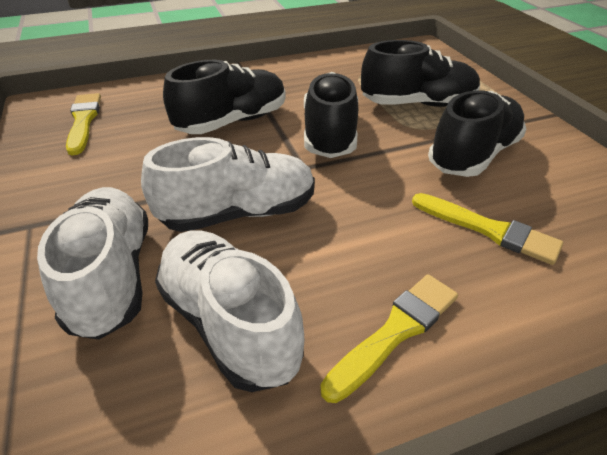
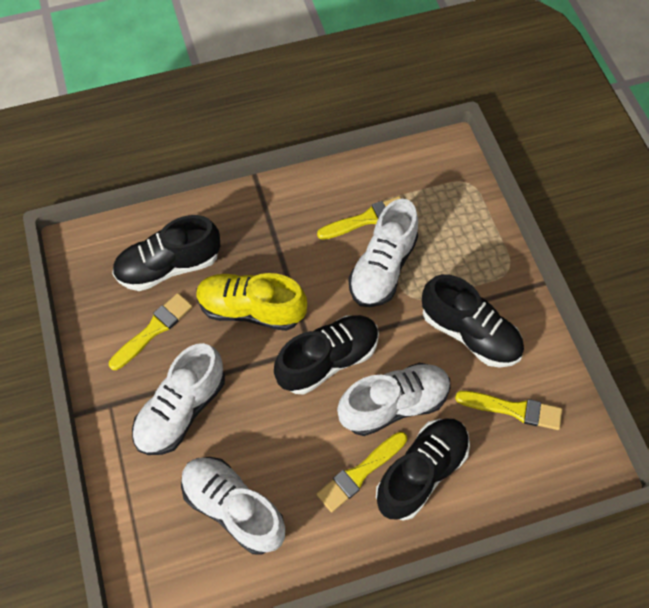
white shoe: [37,187,148,340] [141,137,315,232] [155,230,304,392] = 3 -> [132,343,225,455] [181,457,285,555] [337,363,451,436] [349,199,418,307] = 4
yellow brush: [66,93,101,155] [320,274,458,403] [412,193,563,265] = 3 -> [109,293,193,370] [316,432,407,512] [317,196,401,240] [455,391,562,430] = 4
yellow shoe: none = 0 -> [196,273,307,331] = 1

